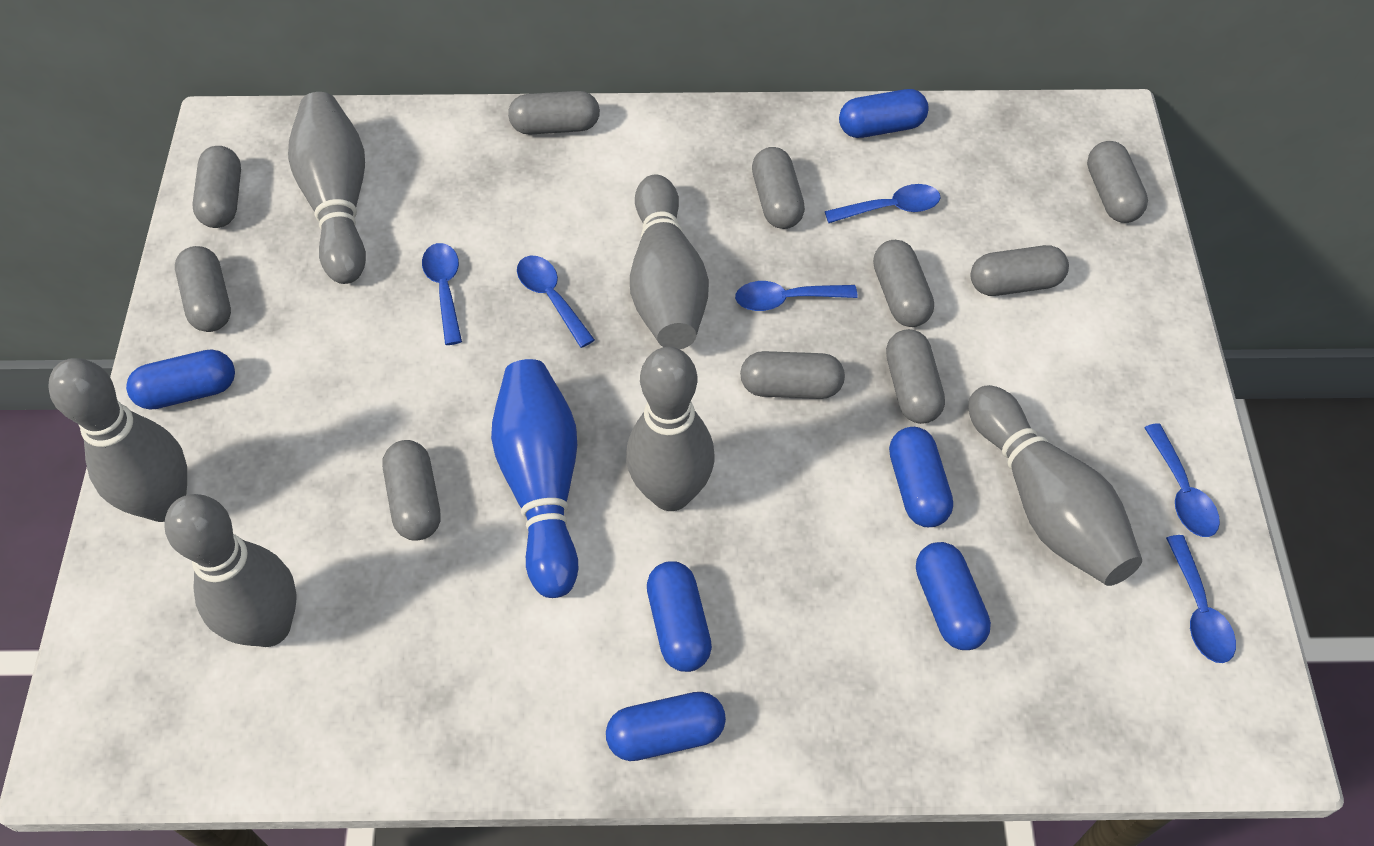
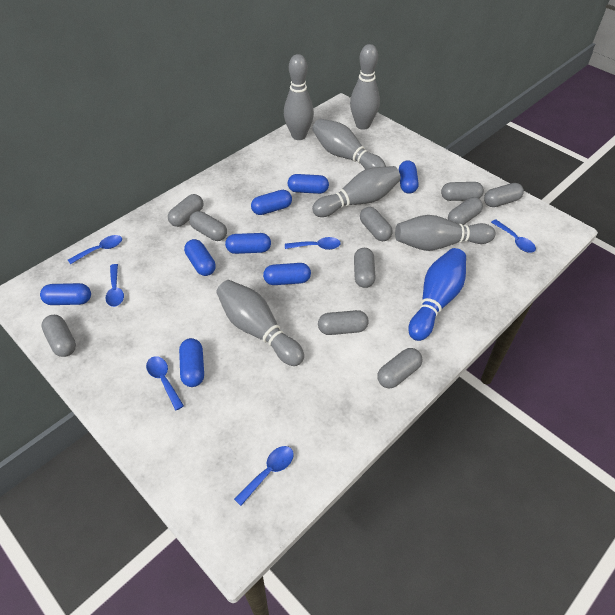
blue capsule: [126,349,235,410] [606,692,726,761] [647,561,712,672] [839,89,929,138] [889,427,953,527] [916,542,991,650] = 6 -> [40,283,91,305] [179,338,204,387] [184,239,216,276] [225,233,271,254] [251,190,292,215] [263,263,311,285] [288,174,329,194] [399,160,419,194] = 8

